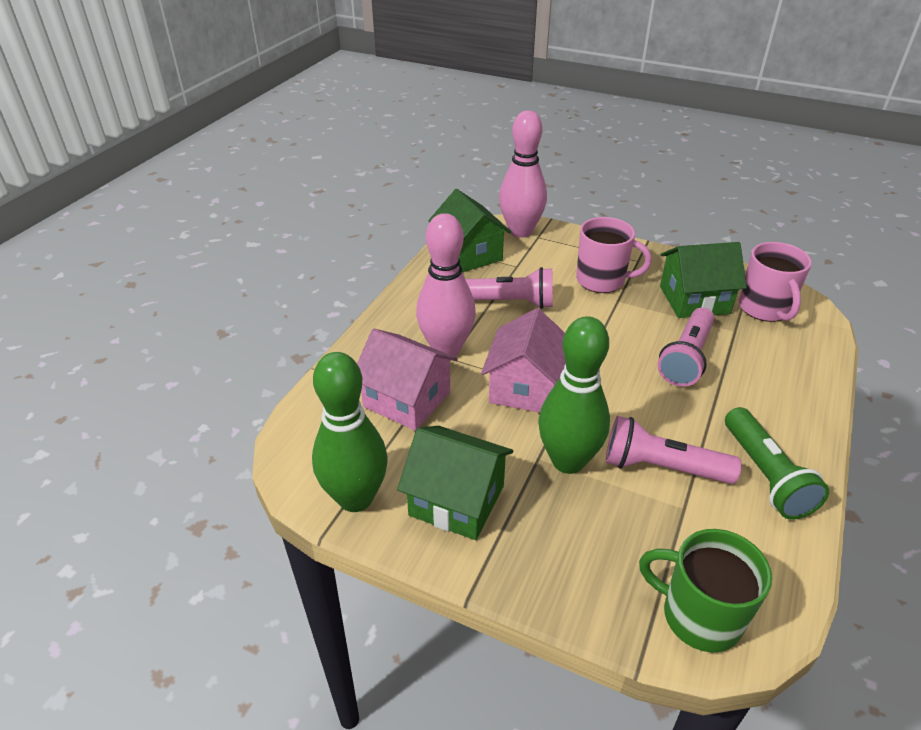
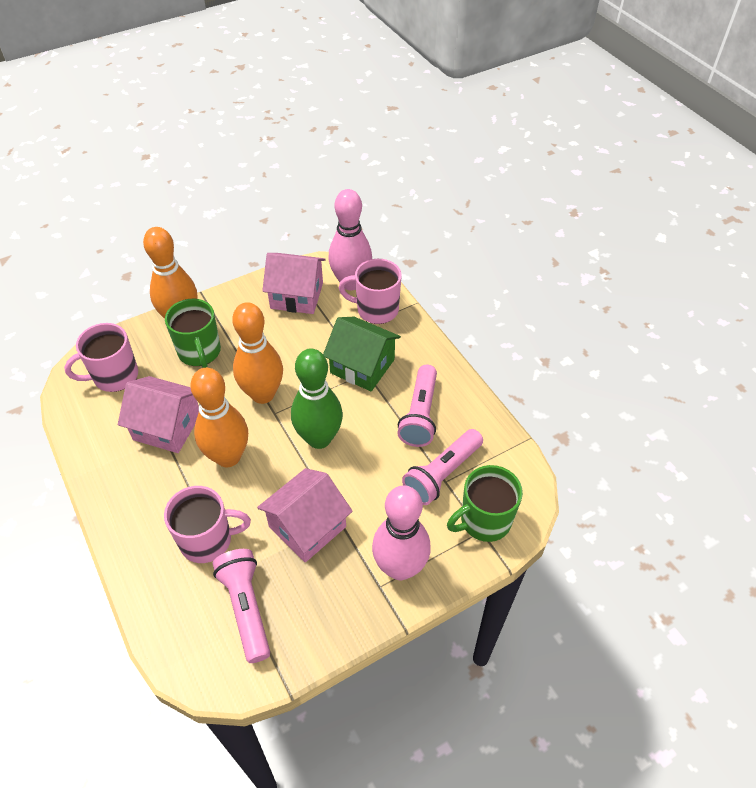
green bowling pin: [312,352,388,512] [538,316,610,474] = 2 -> [291,348,343,449] = 1
green flashlight: [725,407,829,520] = 1 -> none = 0
green house: [397,426,514,540] [428,189,511,272] [660,242,747,318] = 3 -> [323,317,401,391] = 1
green mug: [639,529,772,652] = 1 -> [165,299,221,368] [447,465,523,542] = 2
orange bowling pin: none = 0 -> [143,227,197,319] [190,368,248,467] [232,302,283,404] = 3
pink house: [357,329,458,431] [481,308,566,413] = 2 -> [118,376,199,453] [257,468,353,563] [262,253,326,314] = 3
pink mug: [576,217,652,293] [739,242,812,322] = 2 -> [64,323,138,392] [164,486,251,563] [339,259,402,324] = 3

